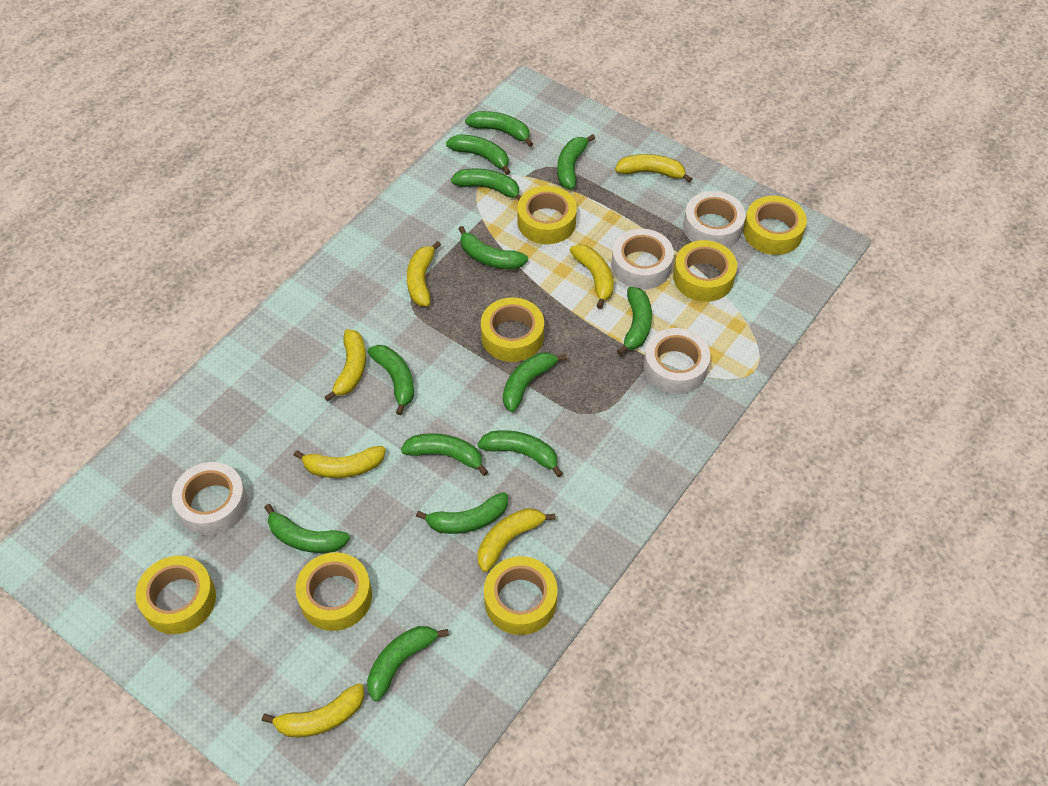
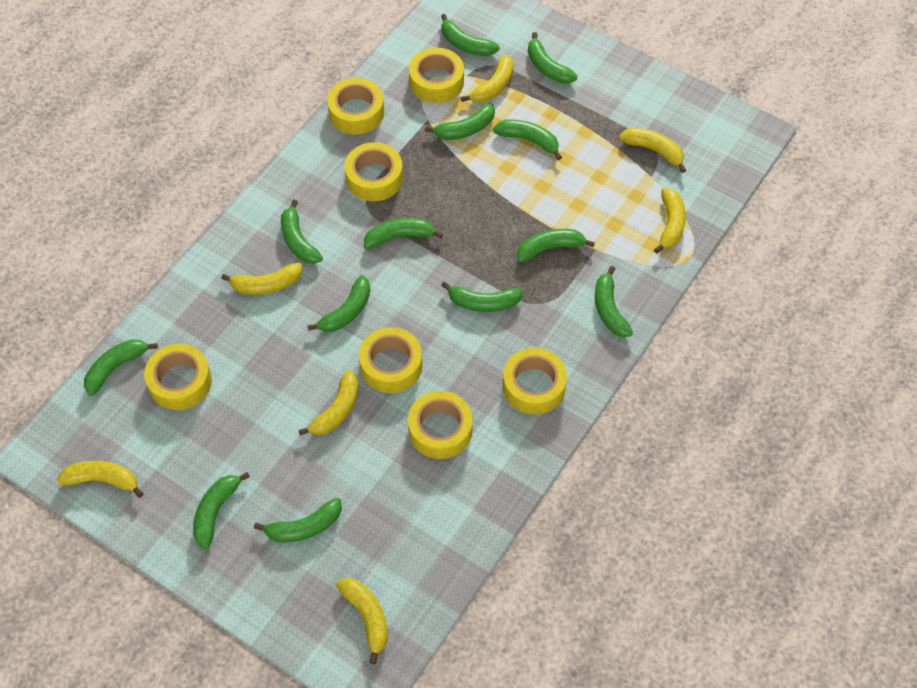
white tape: [172,462,248,535] [611,229,674,289] [643,328,710,394] [683,191,745,248] = 4 -> none = 0

